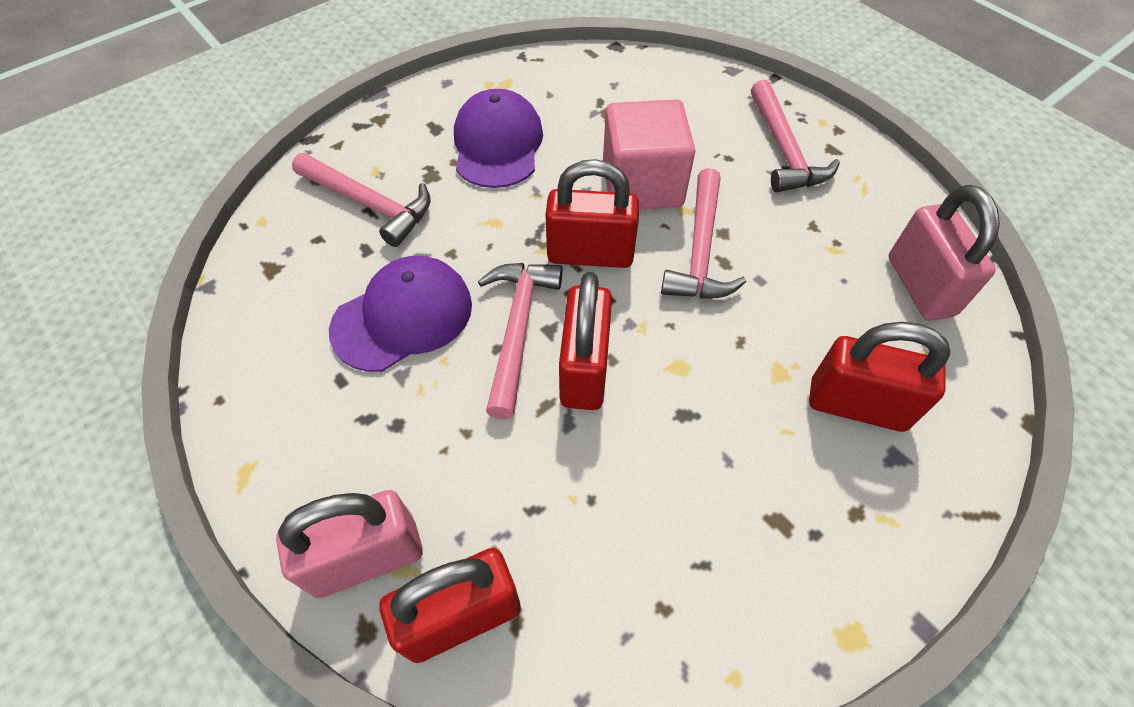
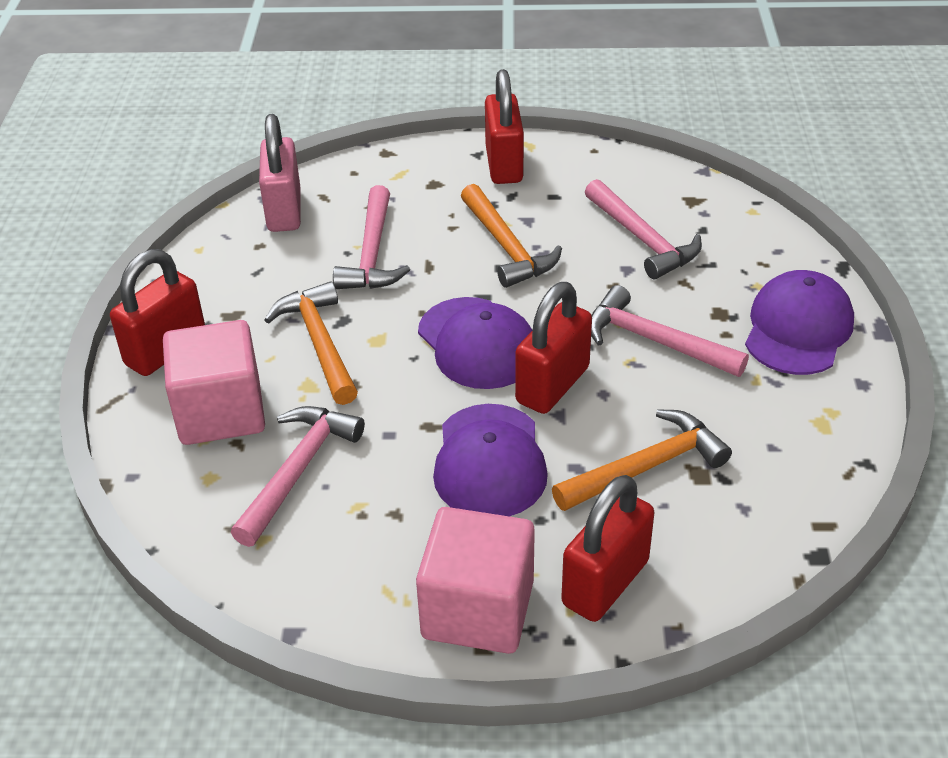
orange hammer: none = 0 -> [264,281,358,405] [461,184,562,288] [552,409,732,511] = 3
pink cube: [603,100,695,209] = 1 -> [163,320,265,445] [416,507,535,654] = 2
pink padlock: [276,490,423,598] [889,185,1000,321] = 2 -> [259,114,301,232] = 1
purple cap: [329,256,472,372] [454,89,543,188] = 2 -> [418,297,532,389] [433,404,548,516] [745,270,854,375] = 3

